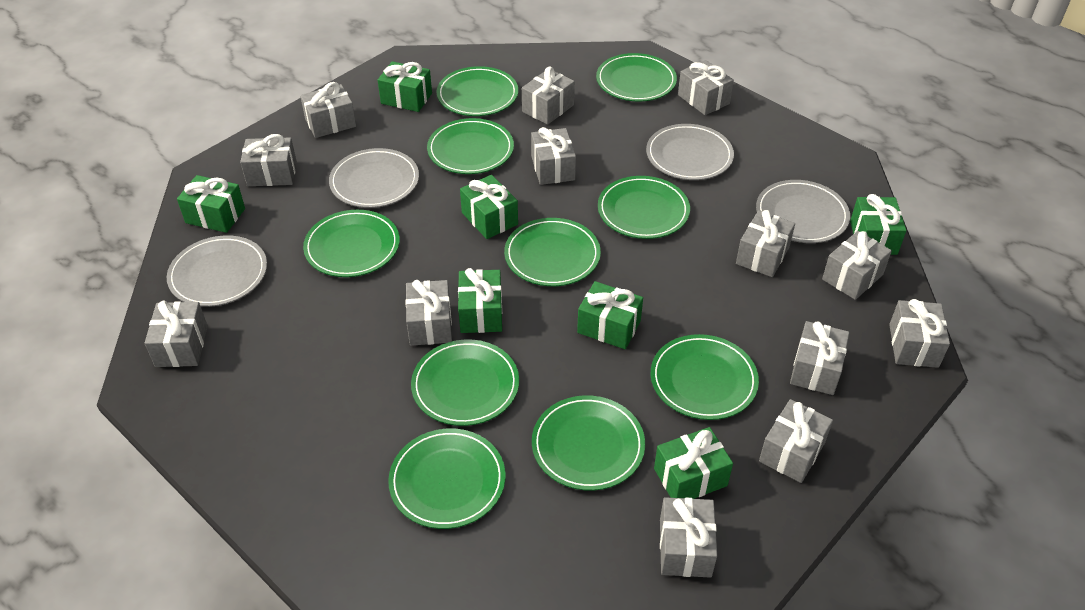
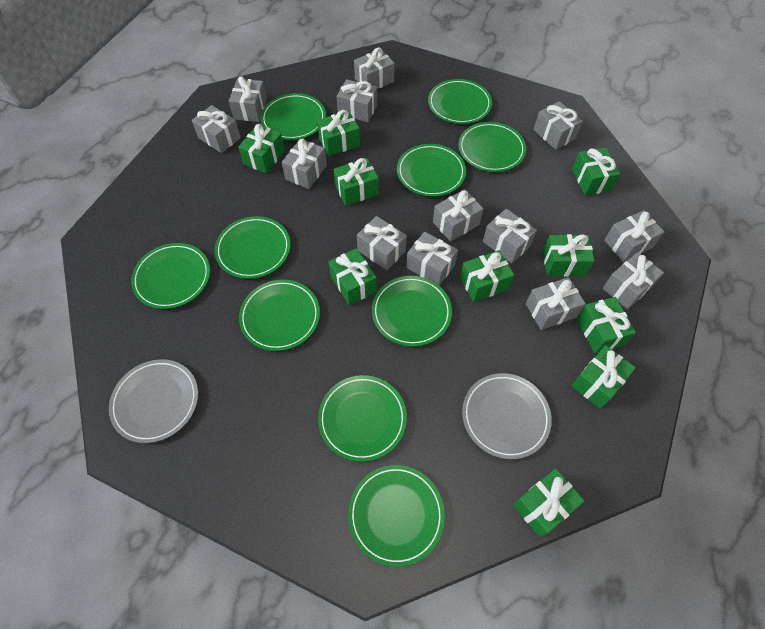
green gift: [177,175,245,233] [378,61,432,112] [458,268,502,333] [460,175,518,239] [577,281,643,349] [654,427,733,499] [850,194,906,255] = 7 -> [238,124,285,174] [317,110,360,156] [329,248,377,305] [333,158,379,206] [460,250,514,302] [513,468,584,537] [543,234,594,277] [571,345,636,409] [572,148,620,195] [576,297,636,354] = 10
grey plate: [167,235,267,307] [329,148,419,208] [646,124,734,180] [756,180,850,243] = 4 -> [109,359,198,443] [462,373,552,459] = 2

